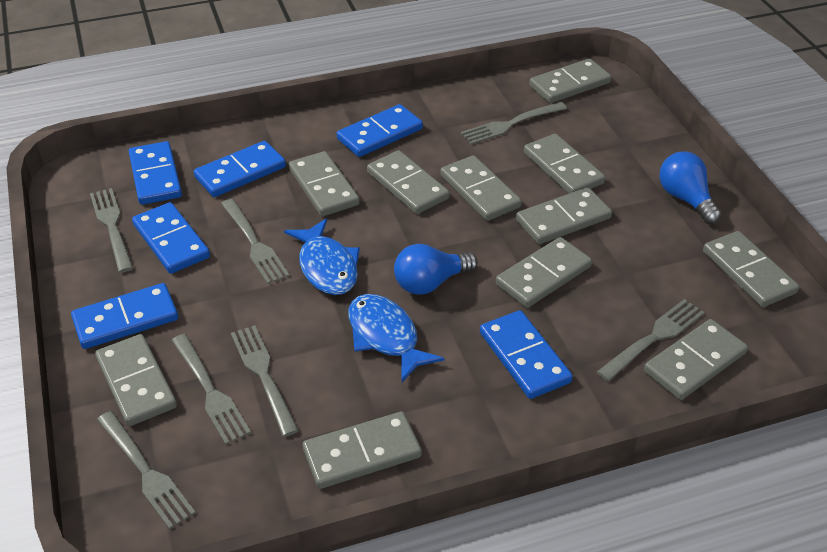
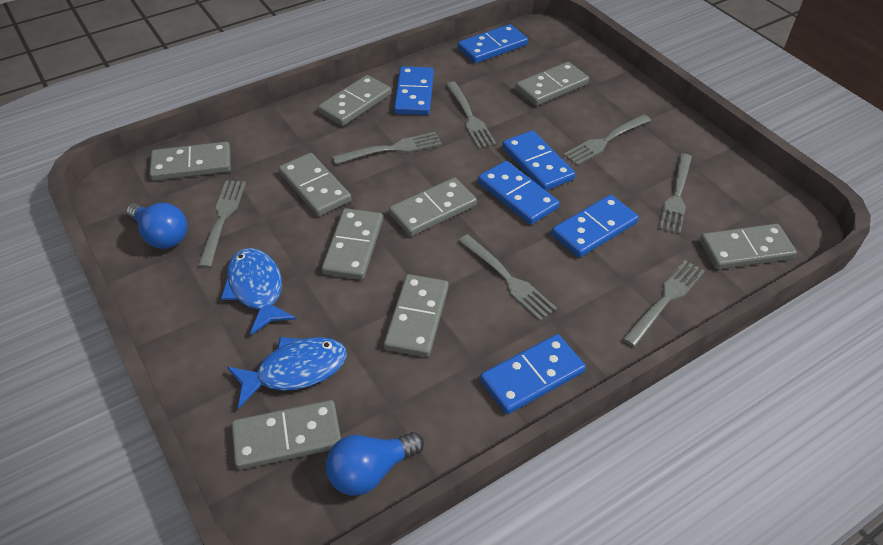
grey domino: [95,334,177,426] [289,151,360,216] [303,412,422,489] [367,150,449,214] [440,155,522,221] [496,237,592,308] [516,187,612,244] [524,134,605,194] [529,59,611,103] [644,319,748,400] [703,231,799,307] = 11 -> [149,142,231,181] [232,400,341,470] [279,153,351,216] [318,75,391,126] [322,208,383,280] [384,274,449,357] [389,178,477,236] [515,62,589,106] [700,224,797,270] = 9

